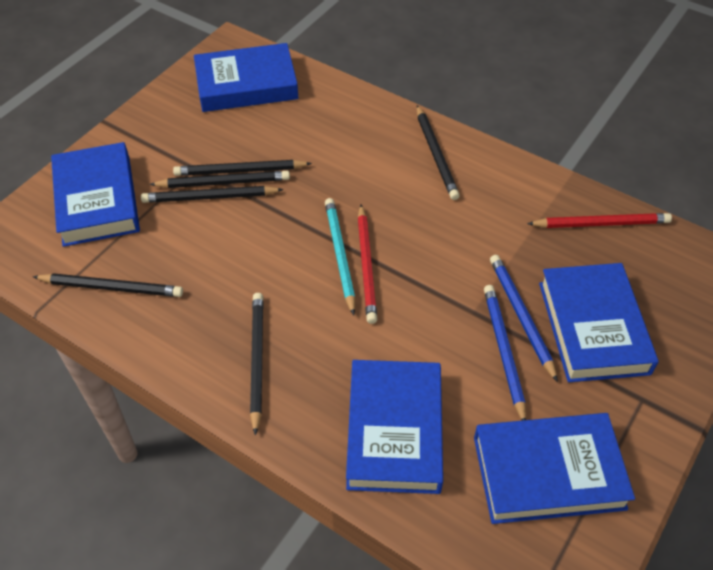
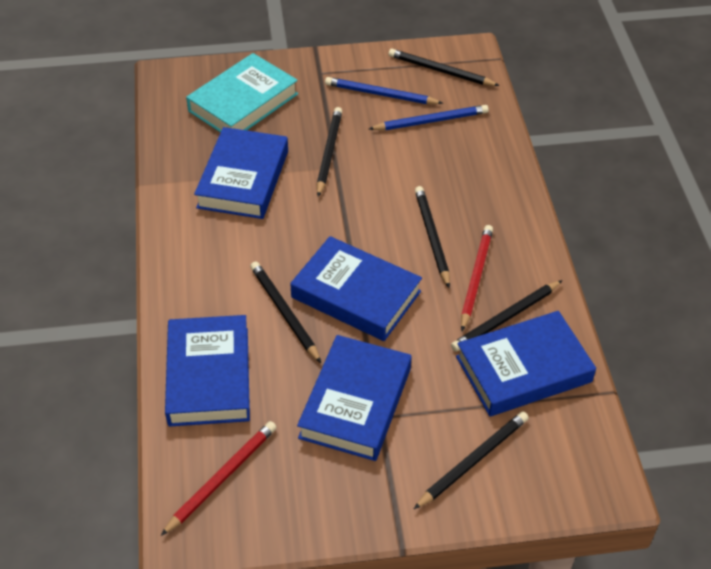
turquoise book: none = 0 -> [186,53,298,133] = 1
turquoise pencil: [325,198,355,315] = 1 -> none = 0

